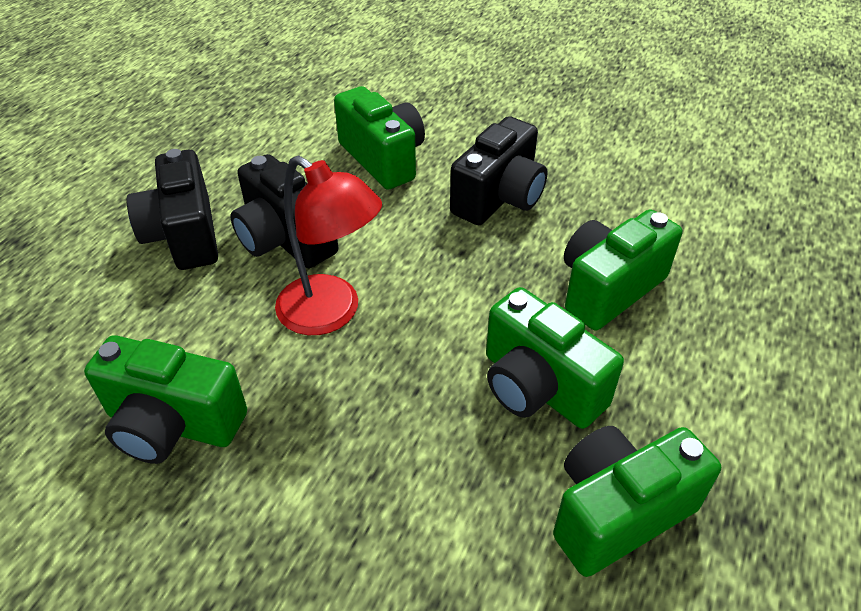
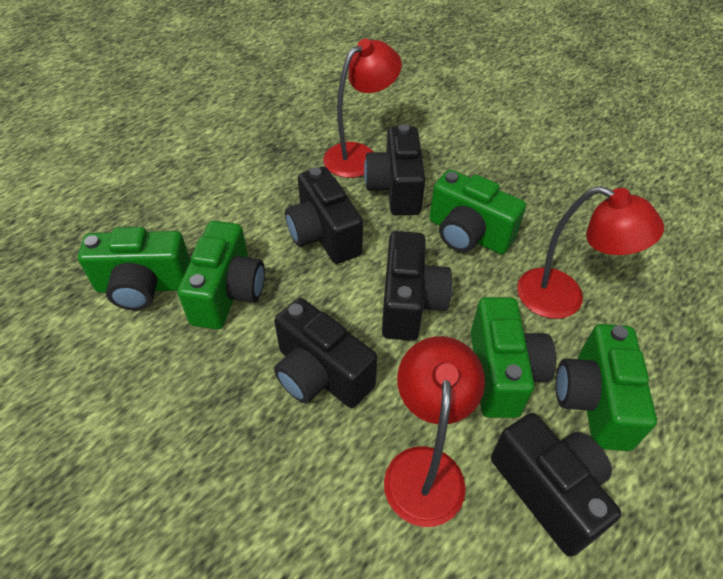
black camera: [127,149,218,270] [230,154,338,268] [450,116,548,225] = 3 -> [274,298,377,408] [285,167,363,264] [364,124,425,215] [382,231,452,341] [491,413,621,557] = 5
red lamp: [275,155,382,335] = 1 -> [323,39,402,178] [384,336,485,527] [517,186,664,319] = 3

